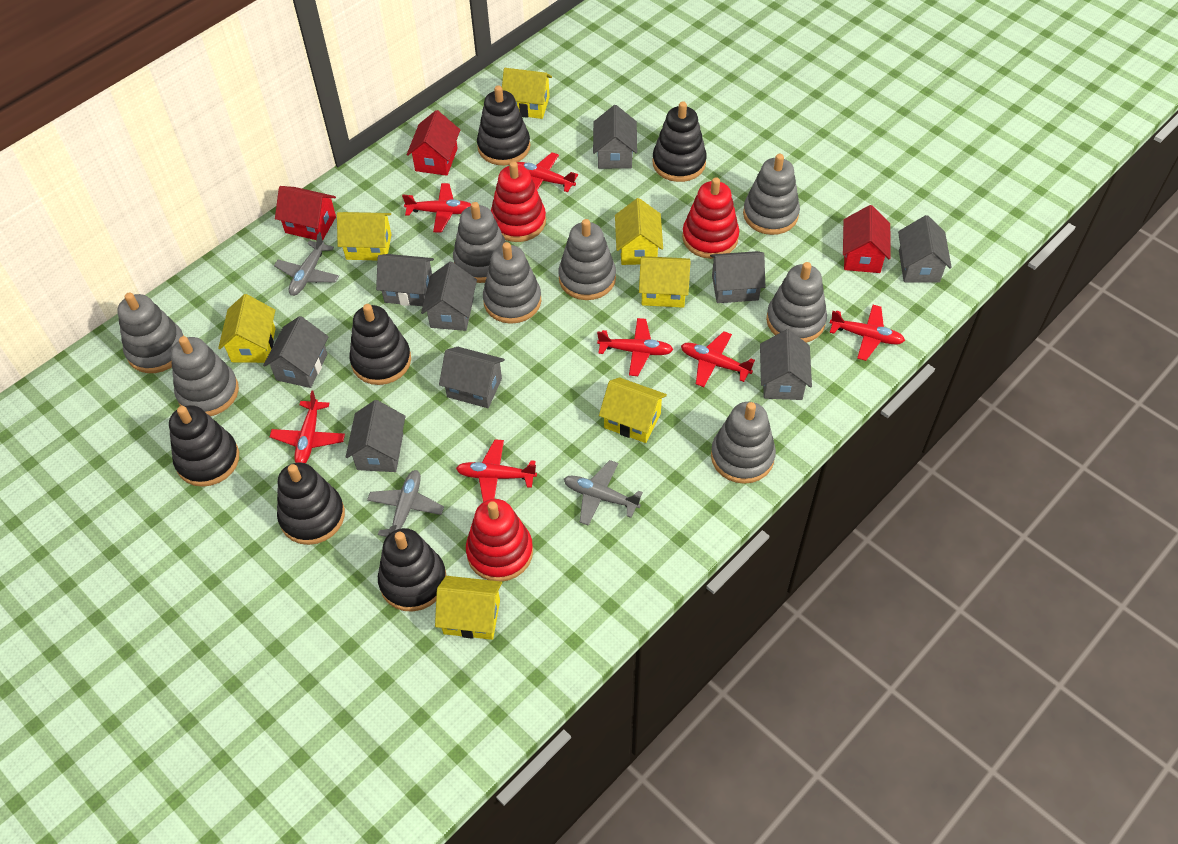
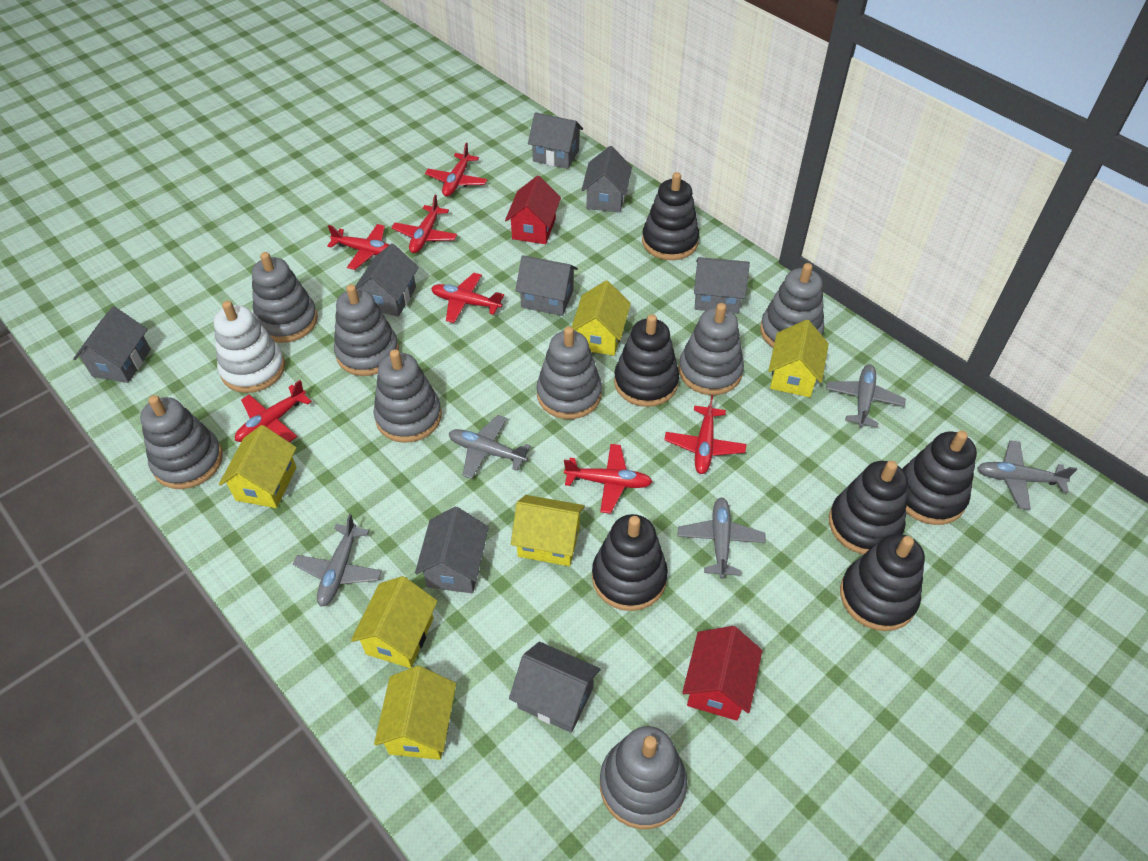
grey house: [263,316,328,388] [346,400,405,472] [376,254,434,306] [421,262,477,331] [439,347,505,408] [593,105,637,169] [710,251,765,303] [760,329,812,400] [898,215,952,283] = 9 -> [73,307,151,383] [356,243,419,317] [415,507,489,593] [509,642,601,733] [515,255,578,316] [528,112,583,169] [582,146,632,213] [694,257,750,314] = 8
grey plane: [274,232,339,296] [367,470,444,537] [564,460,643,526] = 3 -> [293,514,382,607] [449,415,531,479] [678,497,766,579] [826,364,906,428] [977,440,1077,510] = 5
red house: [275,186,336,241] [407,110,460,176] [843,205,891,273] = 3 -> [505,176,561,244] [682,626,762,721] = 2
red stacking toy: [466,499,533,582] [491,161,546,242] [682,177,739,259] = 3 -> none = 0
white stacking toy: none = 0 -> [214,301,285,393] = 1
yellow house: [218,294,276,363] [337,212,392,260] [435,576,502,640] [502,68,552,119] [599,377,667,443] [615,198,663,265] [639,256,690,308] = 7 -> [219,425,297,508] [351,576,437,668] [374,666,456,760] [511,495,585,566] [572,281,631,356] [768,320,829,397] = 6

